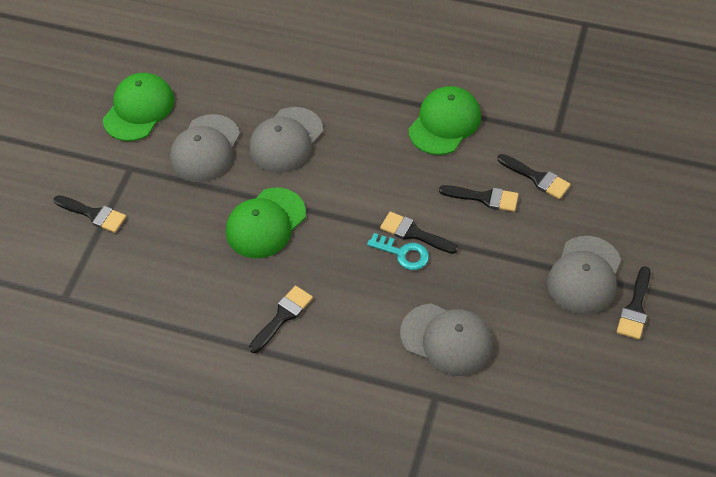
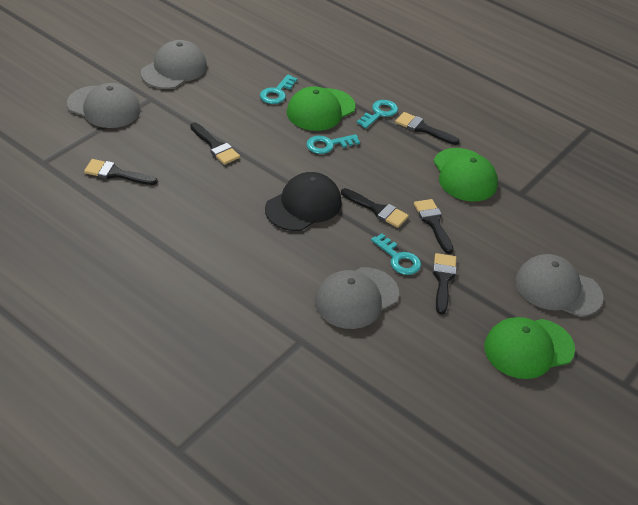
black cap: none = 0 -> [265,172,342,231] = 1
turquoise key: [367,233,429,270] = 1 -> [260,75,298,104] [306,134,360,154] [357,100,398,128] [371,233,421,275] = 4

